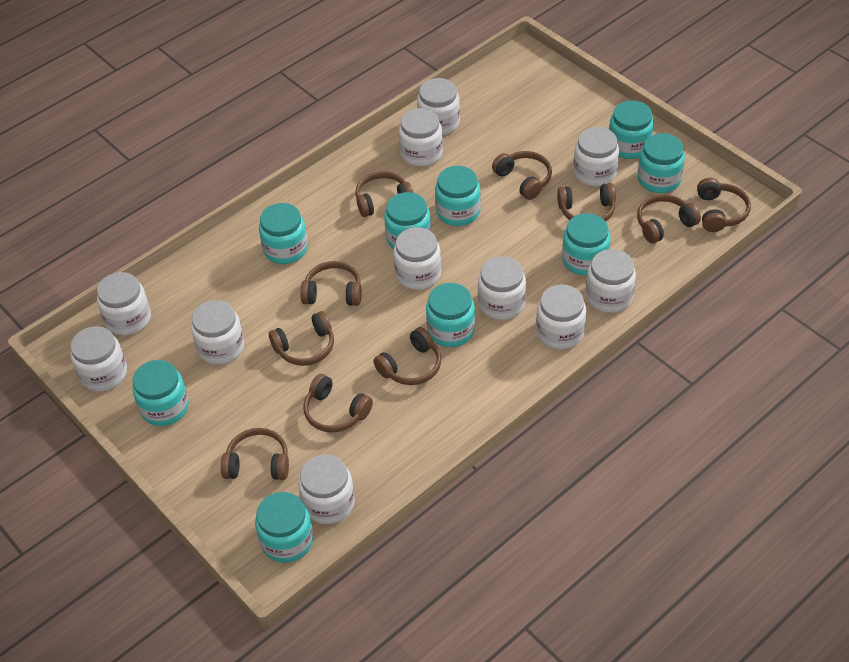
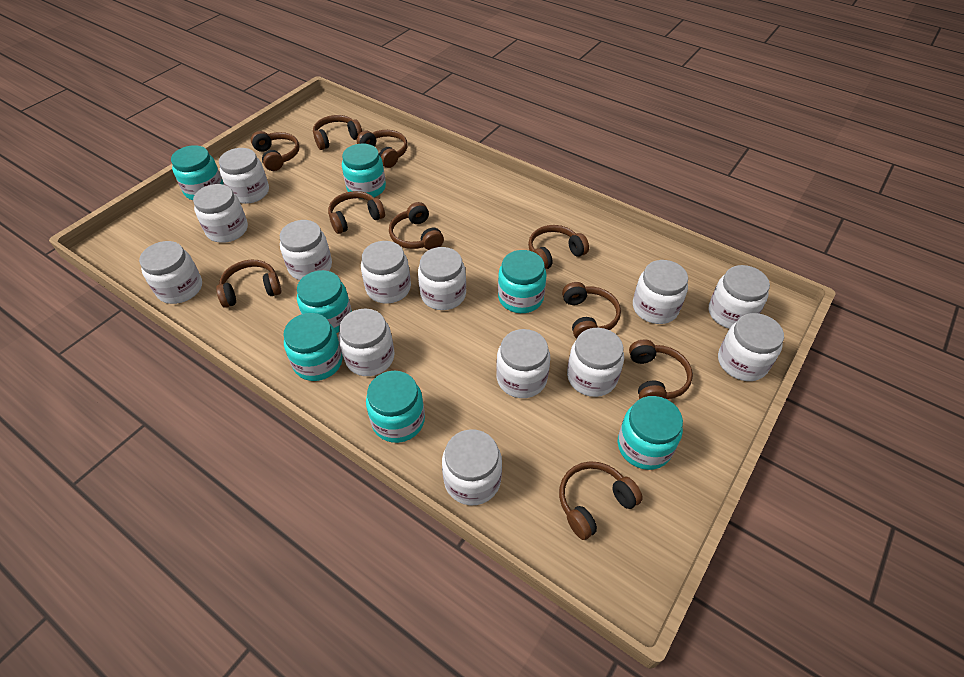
turquoise jar: [132,360,189,426] [255,492,314,563] [259,203,308,264] [384,192,431,249] [426,283,475,347] [435,166,481,226] [562,213,611,276] [609,100,654,159] [637,133,685,193] = 9 -> [171,145,223,200] [283,313,343,381] [297,270,352,333] [342,144,386,199] [366,371,425,443] [498,250,547,313] [618,396,683,470] = 7
white jar: [70,326,127,391] [97,272,151,335] [191,300,244,365] [298,454,355,524] [393,227,441,290] [399,108,443,167] [417,78,460,135] [478,256,526,320] [536,284,586,349] [573,127,619,186] [586,249,636,313] = 11 -> [139,241,202,304] [193,184,248,243] [219,148,269,204] [280,220,332,280] [338,309,394,376] [361,241,411,304] [418,247,466,310] [442,429,502,505] [496,329,550,398] [567,328,624,397] [633,260,688,324] [709,265,770,329] [718,313,784,381] = 13

